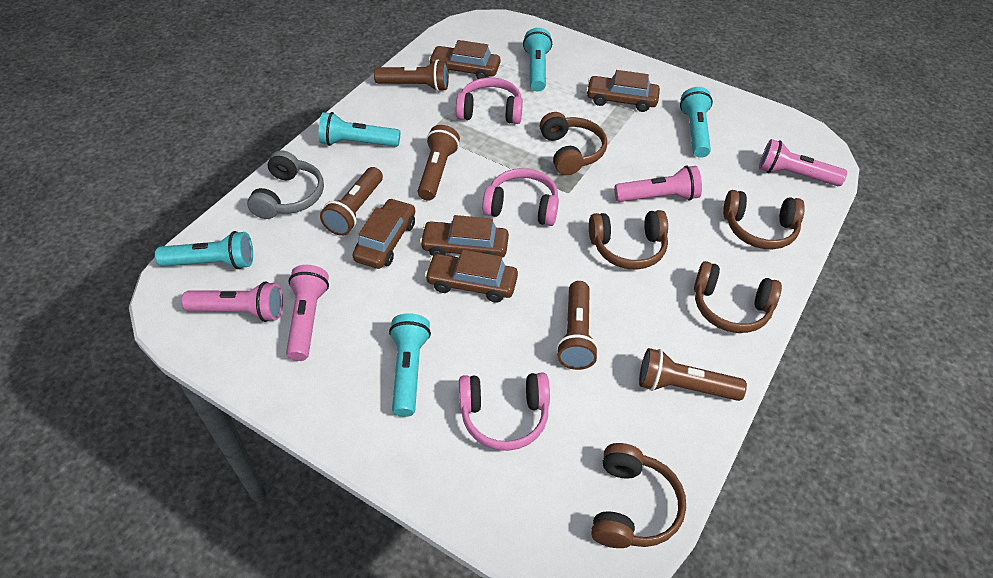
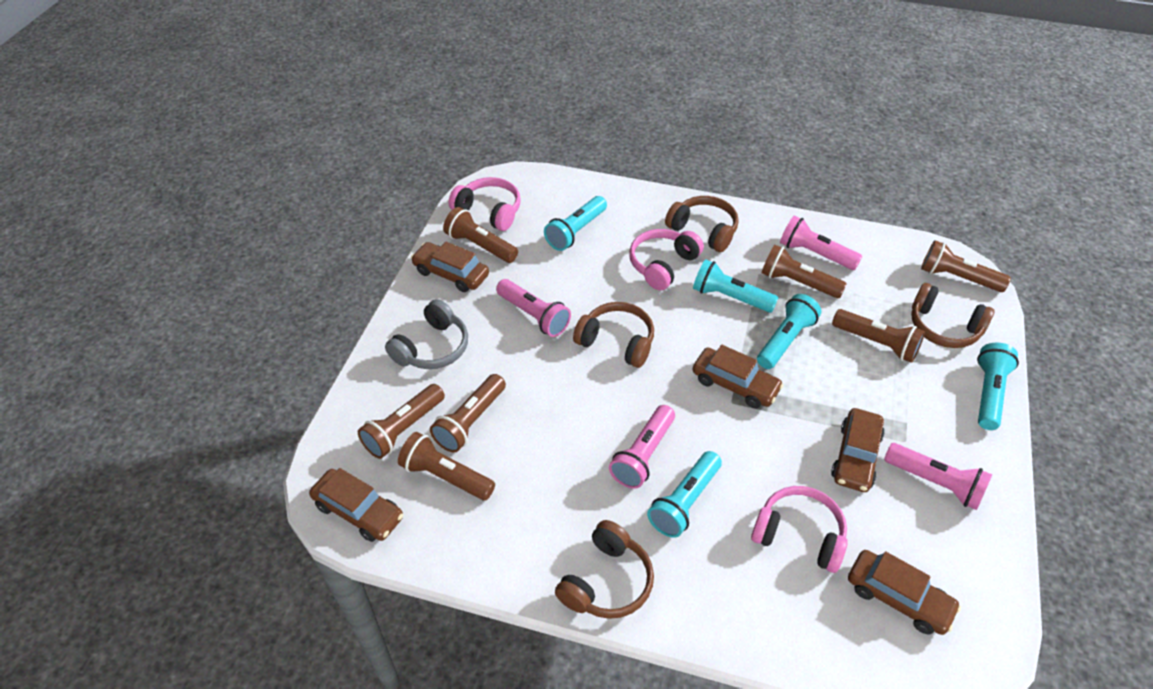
brown flashlight: [320,167,383,236] [374,59,449,91] [418,125,460,200] [556,281,599,370] [639,348,747,401] = 5 -> [358,384,445,459] [398,432,495,500] [430,374,506,453] [443,207,518,263] [761,245,847,298] [832,309,925,363] [921,240,1011,292] = 7
brown headphones: [539,112,607,175] [589,210,668,270] [591,443,686,548] [694,261,782,333] [723,190,805,249] = 5 -> [555,520,654,619] [573,302,654,368] [665,196,739,252] [911,283,994,348] = 4

